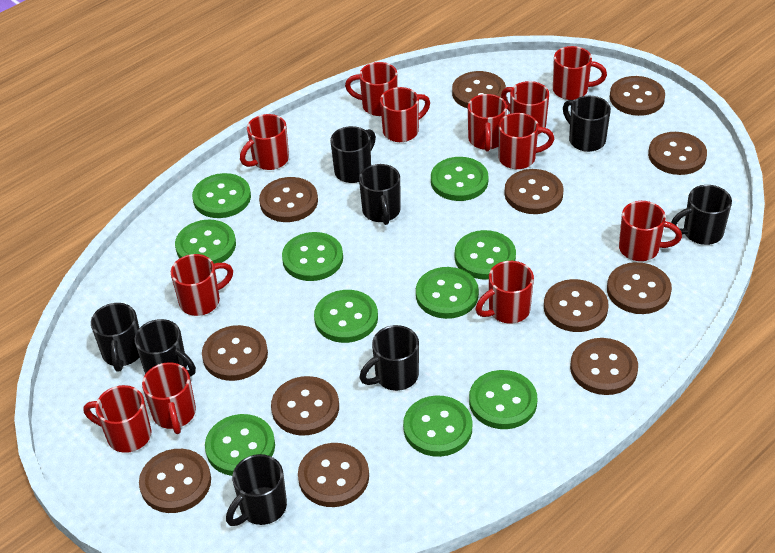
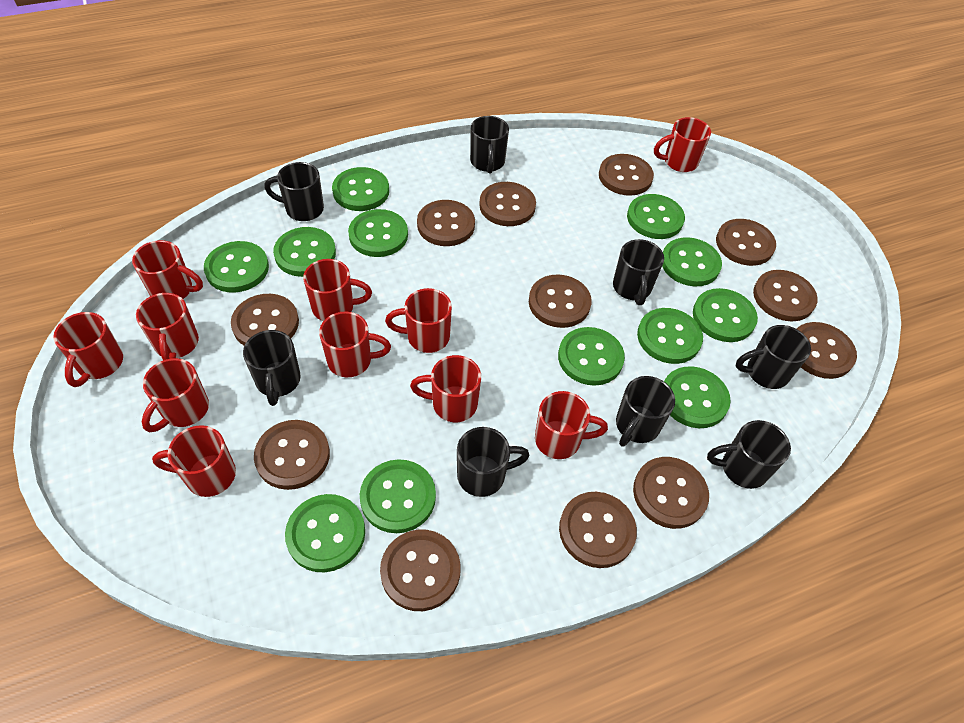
green button: [175,220,236,264] [192,173,251,218] [205,414,275,476] [282,232,343,281] [314,290,378,343] [403,396,472,457] [416,267,479,319] [431,157,488,201] [455,230,516,280] [469,370,537,429] = 10 -> [204,241,269,293] [273,227,336,277] [285,494,365,572] [332,167,389,211] [348,209,408,257] [360,459,436,533] [558,327,625,386] [627,194,685,239] [637,308,703,364] [662,237,722,286] [664,366,731,428] [693,288,758,342] = 12
red mug: [84,385,151,453] [142,362,196,434] [171,254,233,316] [240,114,289,170] [345,62,398,116] [380,87,430,142] [468,94,507,151] [476,261,534,324] [498,113,554,169] [501,81,549,134] [553,46,607,100] [619,201,682,261] = 12 -> [53,312,123,387] [132,240,203,299] [136,293,199,360] [142,358,209,433] [152,425,236,497] [303,259,372,321] [319,312,391,377] [385,288,452,353] [410,355,481,422] [535,391,608,459] [654,117,711,172] = 11

